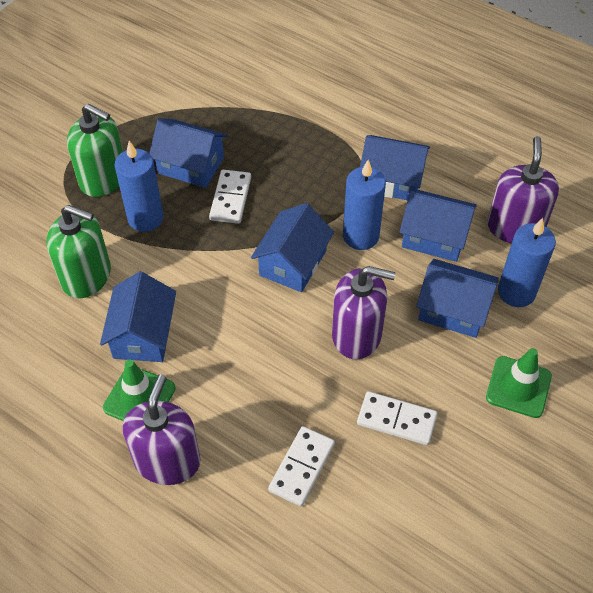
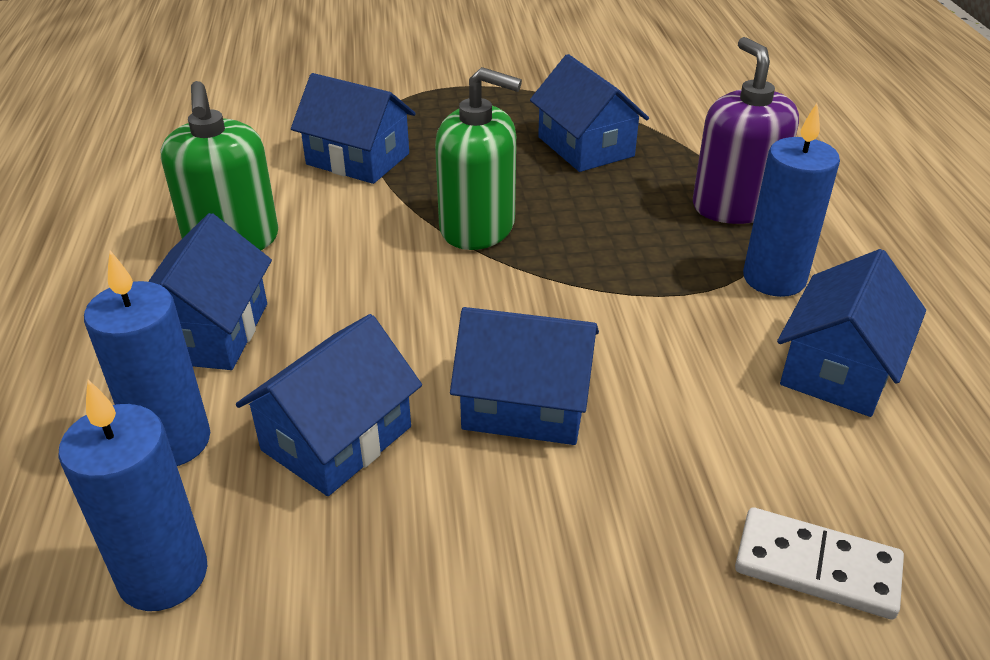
green traffic cone: [103,360,176,421] [486,348,552,418] = 2 -> none = 0
purple soap dispenser: [123,374,201,485] [332,266,395,359] [487,136,559,243] = 3 -> [693,37,799,224] = 1
white domino: [209,170,251,224] [268,426,335,506] [357,391,437,445] = 3 -> [735,507,904,620] = 1

